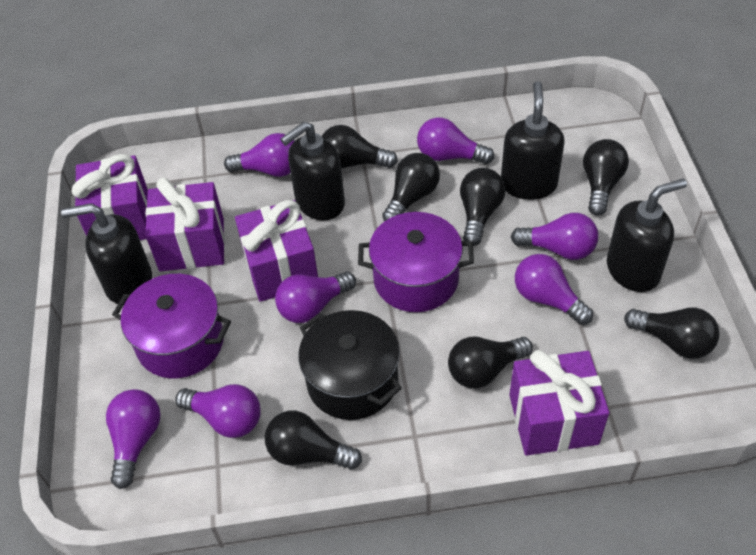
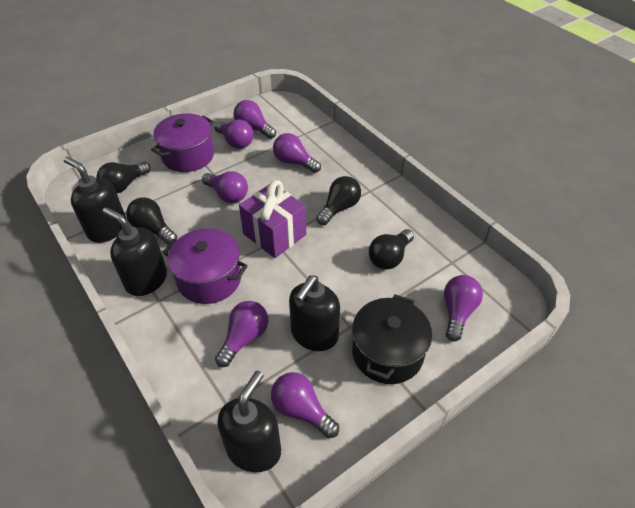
black light bulb: [265,411,362,470] [322,125,398,168] [382,153,440,222] [448,337,533,389] [460,168,505,246] [583,139,629,216] [624,308,720,359] = 7 -> [96,162,151,193] [126,197,177,245] [316,176,361,225] [369,229,414,270] = 4
purple gift: [72,154,148,240] [145,177,225,272] [235,200,318,302] [509,350,609,456] = 4 -> [239,180,306,258] = 1

